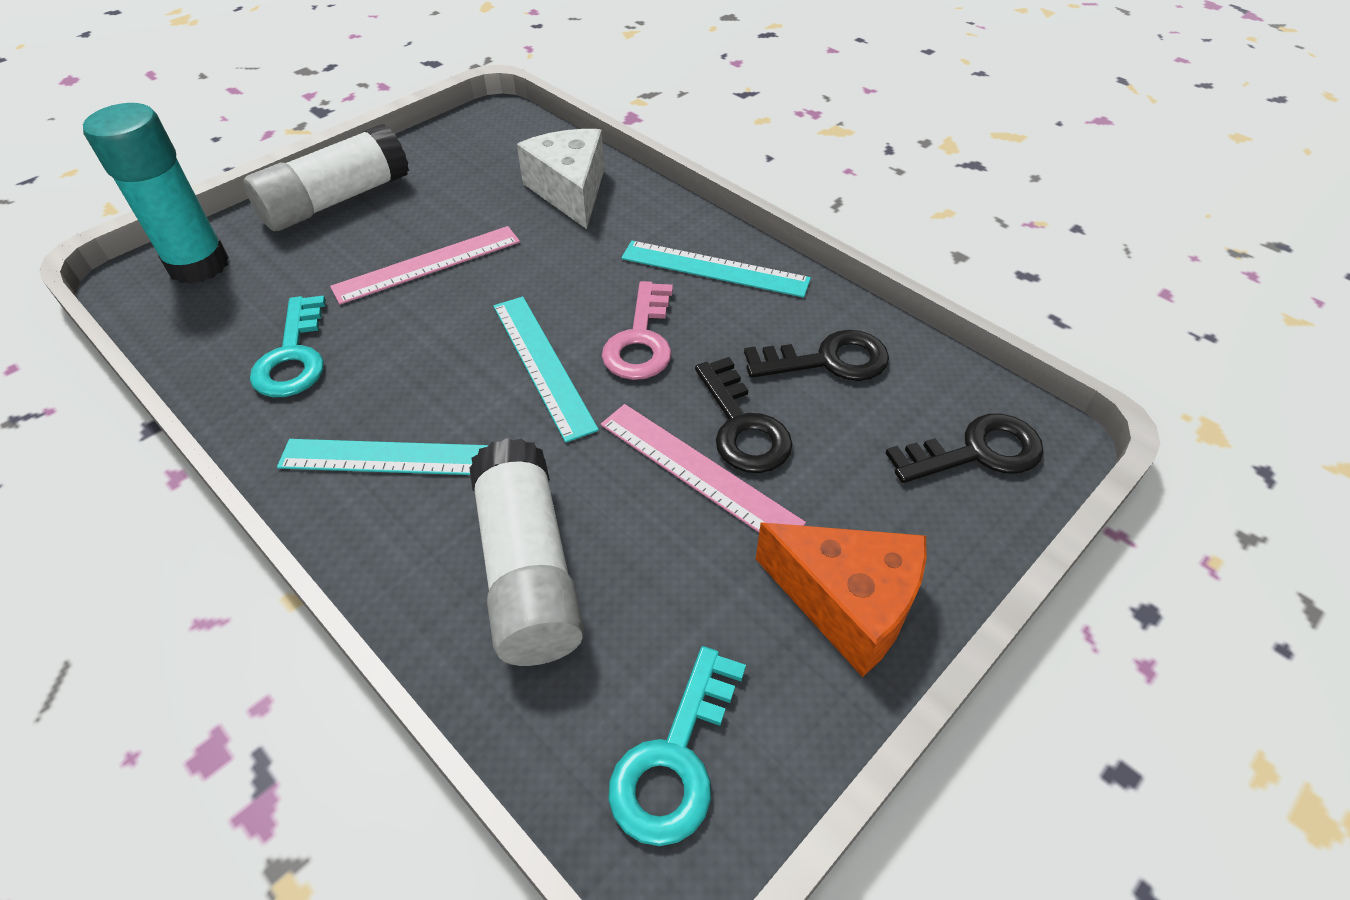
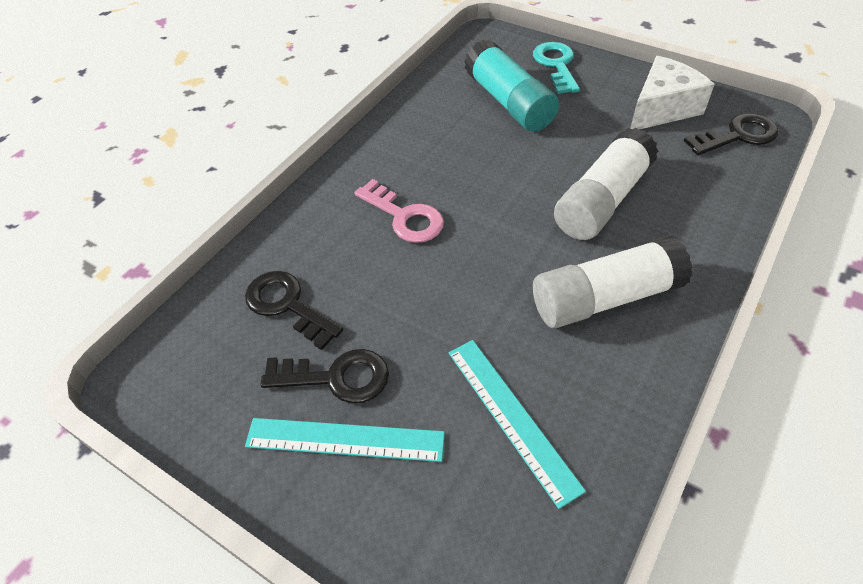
orange cheese: [756,522,926,677] = 1 -> none = 0
pink ruler: [330,226,520,305] [601,404,806,532] = 2 -> none = 0
turquoise key: [250,295,326,397] [608,646,746,846] = 2 -> [533,42,580,94] = 1
turquoise ruler: [277,439,488,475] [493,297,599,443] [621,241,811,298] = 3 -> [245,418,445,462] [449,340,586,509] = 2

